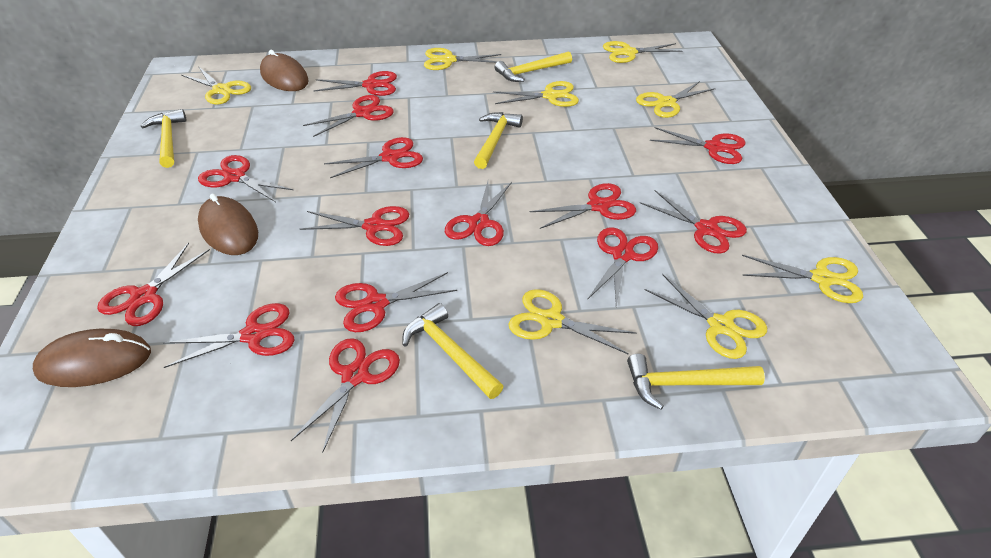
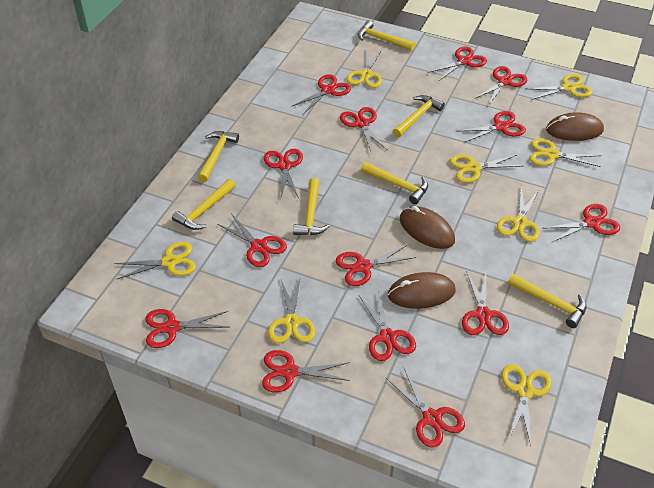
yellow hammer: [141,109,186,168] [402,303,504,399] [474,112,523,169] [495,51,572,82] [627,354,765,410] = 5 -> [172,179,236,230] [198,131,239,182] [293,178,330,235] [358,20,415,51] [361,162,428,204] [393,95,445,137] [508,274,587,328] = 7

